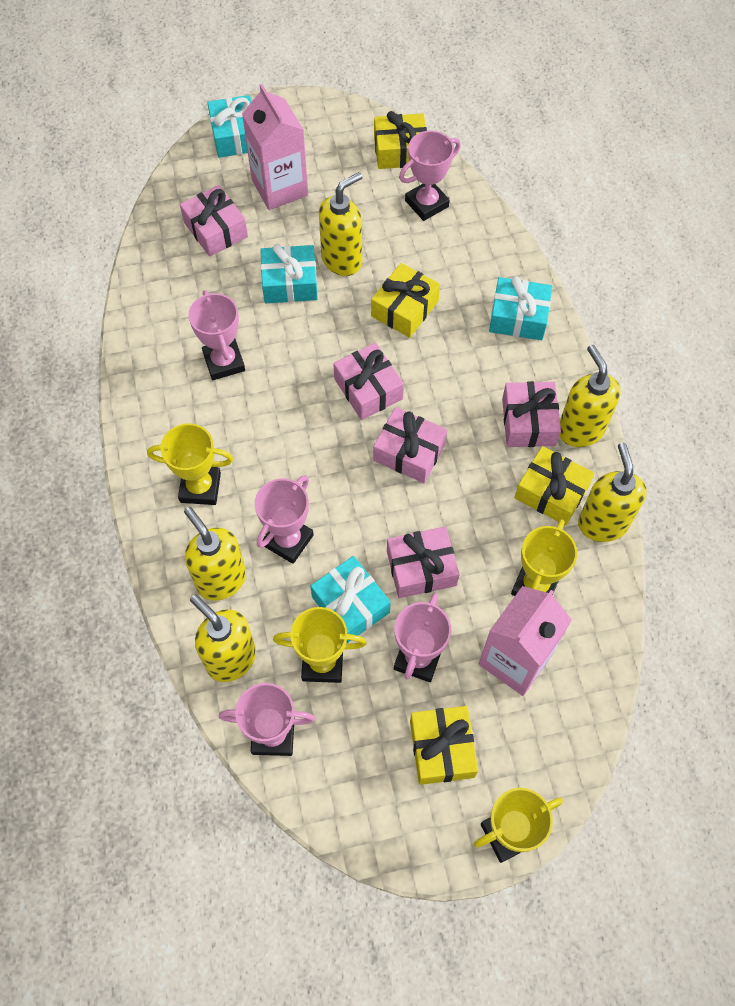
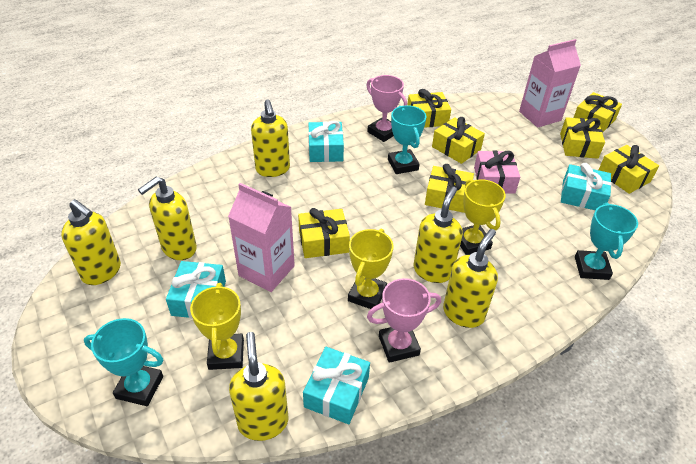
pink gift: [180,185,248,257] [333,343,404,420] [373,407,447,483] [387,527,459,598] [502,381,561,447] = 5 -> [474,151,520,194] = 1
pink trophy: [188,290,245,380] [219,683,315,756] [255,475,314,564] [394,593,451,682] [399,131,461,221] = 5 -> [366,75,407,142] [367,278,441,363] = 2
turquoise trophy: none = 0 -> [84,318,163,406] [388,105,426,174] [575,203,638,280] = 3
yellow gift: [371,263,440,338] [374,111,427,169] [410,706,478,785] [515,446,594,526] = 4 -> [298,208,350,258] [407,89,451,128] [425,164,474,213] [432,117,485,164] [560,117,605,159] [573,92,622,132] [599,145,659,194] = 7
yellow soap dispenser: [184,507,246,601] [190,594,256,682] [319,172,362,276] [559,345,621,447] [578,443,647,542] = 5 -> [61,199,121,285] [138,177,197,260] [229,332,288,441] [251,99,290,177] [413,187,463,283] [443,229,498,328] = 6
yellow trophy: [147,423,233,505] [273,607,367,683] [474,788,563,863] [511,520,577,596] = 4 -> [190,283,244,370] [348,229,393,309] [460,179,506,255] = 3

